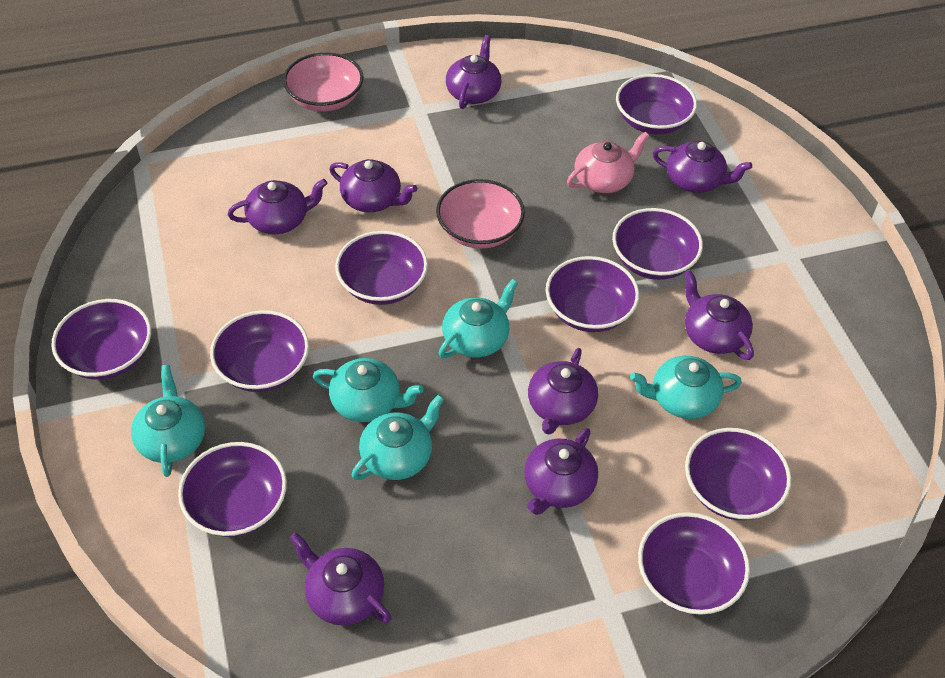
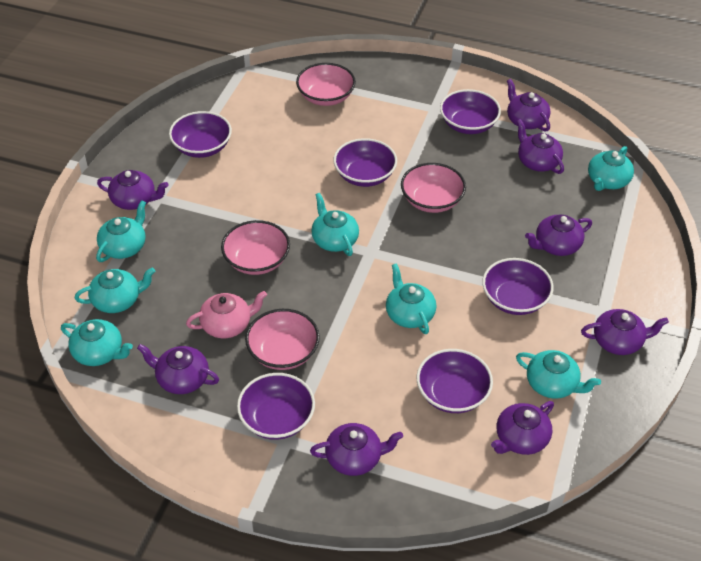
pink bowl: [283,52,363,112] [436,179,525,249] = 2 -> [221,220,290,275] [245,309,320,370] [296,63,356,106] [401,163,466,213] = 4
purple bowl: [51,299,151,380] [178,442,287,537] [210,310,309,392] [335,231,428,305] [546,256,639,332] [612,208,703,280] [616,74,697,134] [638,512,750,615] [685,428,791,520] = 9 -> [169,111,232,158] [237,373,315,440] [333,138,397,187] [417,349,493,413] [440,89,501,134] [482,258,554,315] = 6
turquoise teapot: [131,365,205,477] [313,358,423,422] [352,394,444,480] [439,279,518,358] [630,356,742,419] = 5 -> [61,319,133,366] [75,268,155,313] [96,200,146,262] [311,193,359,256] [386,263,436,334] [516,350,601,399] [588,146,634,191] = 7

